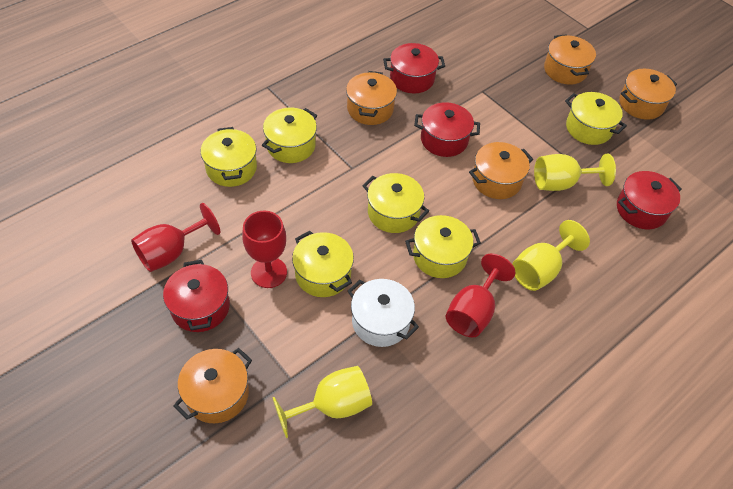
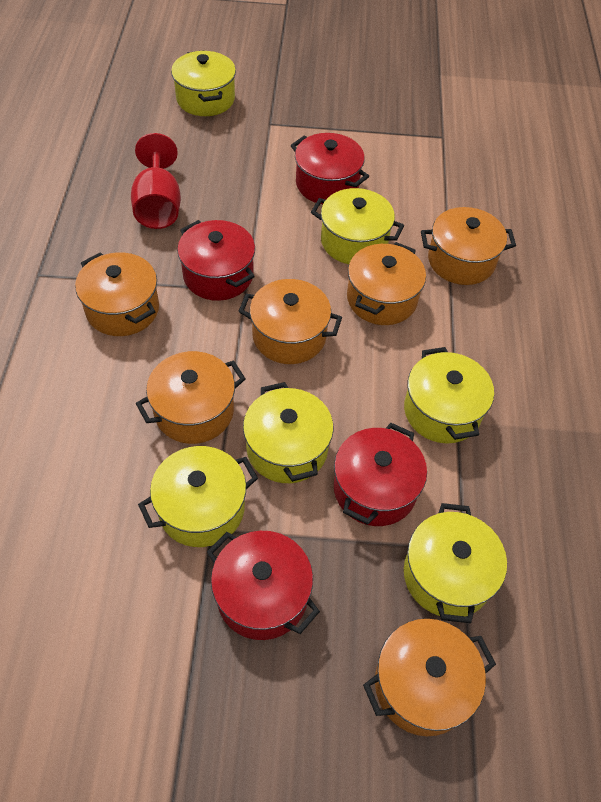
orange pot: [173,348,252,423] [346,71,397,125] [469,142,533,199] [544,34,596,85] [619,69,677,120] = 5 -> [75,252,159,336] [136,351,246,444] [238,279,342,364] [347,242,426,325] [363,619,496,736] [421,207,516,285] = 6
red goblet: [131,203,220,272] [242,211,287,288] [446,254,515,337] = 3 -> [131,133,181,229] = 1
white pot: [348,279,419,347] = 1 -> none = 0
yellow goblet: [272,366,372,438] [512,220,590,291] [534,154,616,191] = 3 -> none = 0

